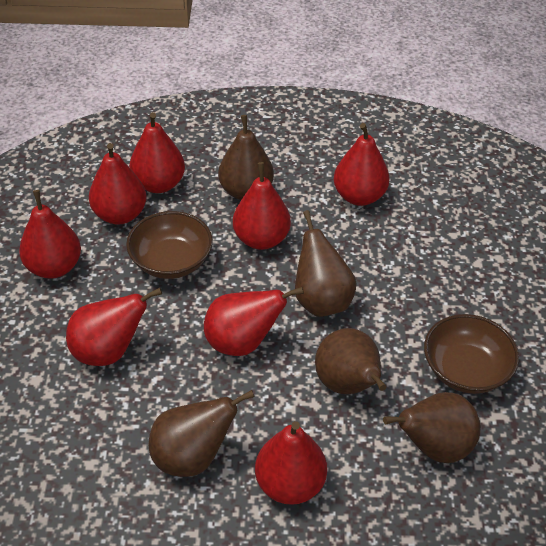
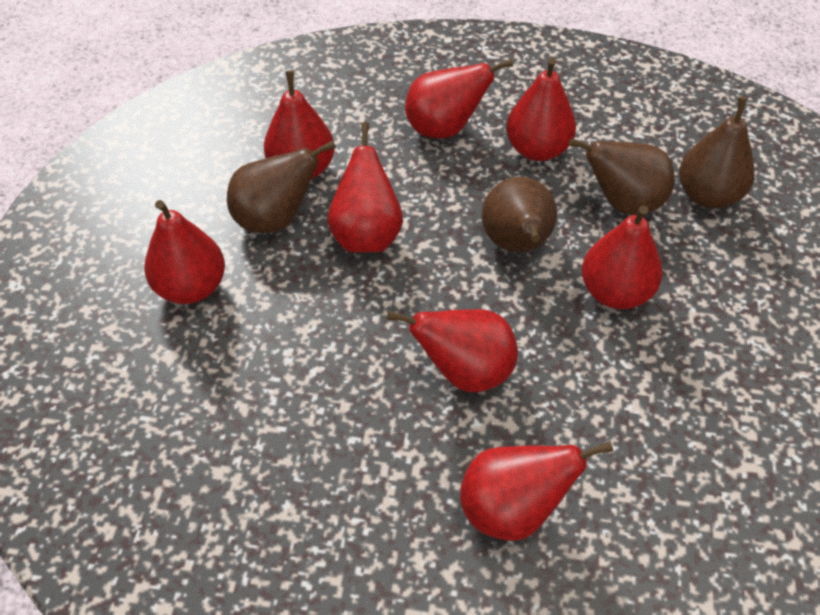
brown bowl: [126,211,212,279] [424,314,519,394] = 2 -> none = 0
brown pear: [149,390,254,477] [218,115,274,200] [295,210,356,317] [315,328,387,394] [383,392,481,463] = 5 -> [227,141,336,233] [481,177,557,252] [569,138,675,215] [679,97,754,209] = 4

